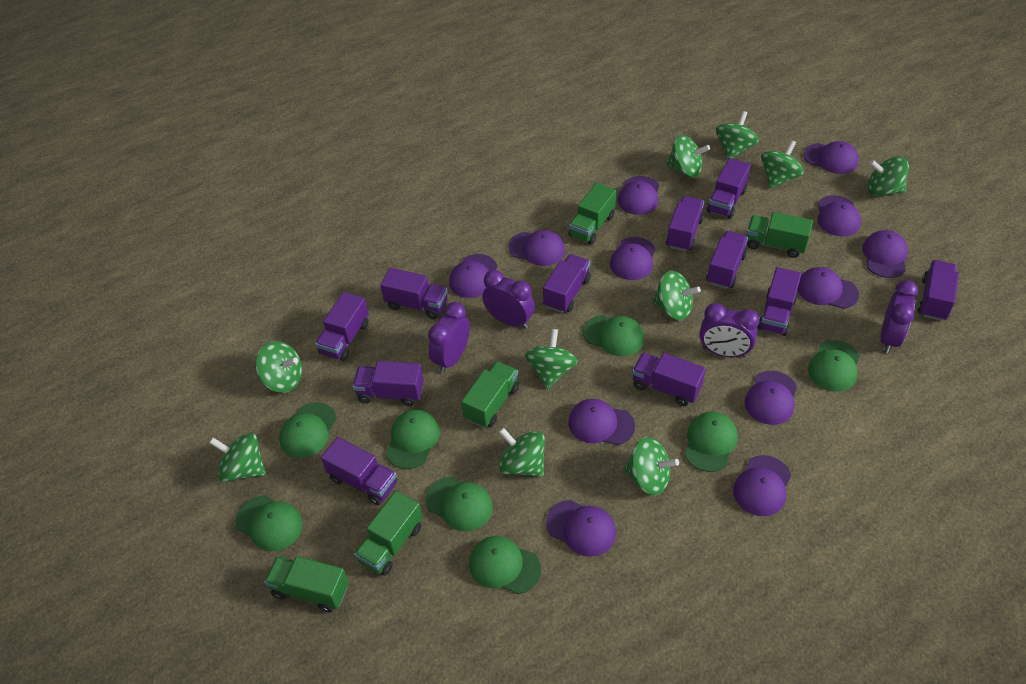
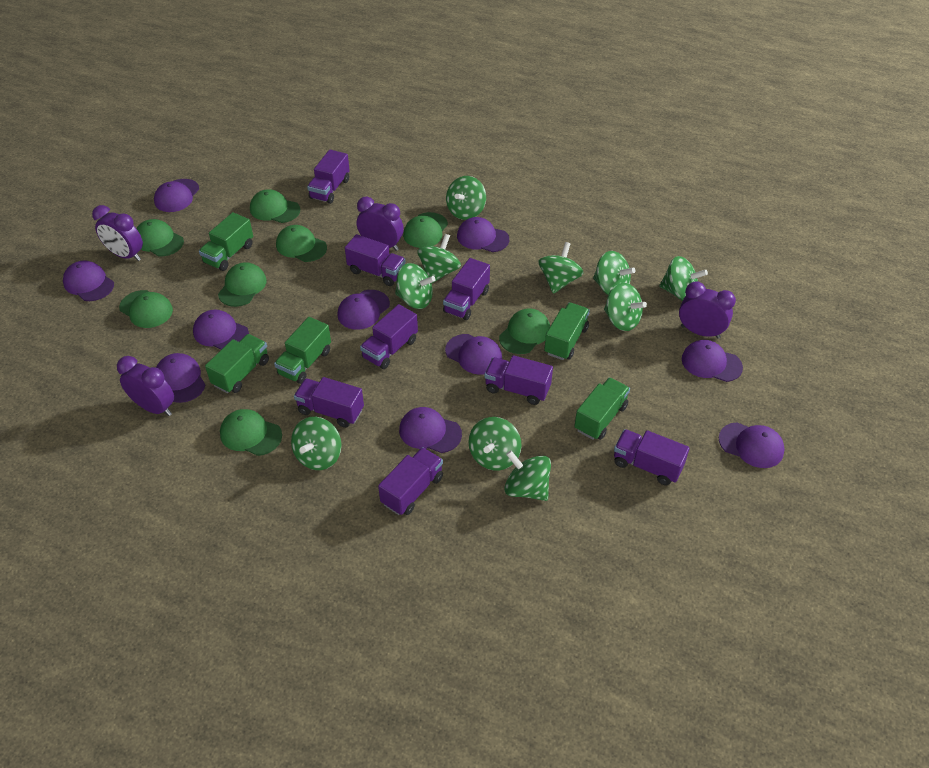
purple cap: [449,254,497,298] [508,230,565,266] [546,500,616,557] [568,399,635,445] [610,237,656,280] [618,176,659,215] [733,455,791,516] [745,371,797,425] [797,267,859,309] [804,141,859,174] [817,195,861,237] [862,230,908,278] = 12 -> [63,260,114,301] [154,179,199,212] [156,353,206,403] [193,310,249,350] [337,290,390,330] [399,407,462,453] [445,334,502,375] [457,217,509,252] [682,340,743,382] [719,422,785,468] = 10
purple truck: [315,292,369,361] [321,437,397,505] [352,361,424,406] [380,268,448,319] [543,254,591,313] [632,353,706,406] [666,196,704,251] [706,158,751,219] [706,231,748,289] [758,267,801,336] [917,260,959,321] = 11 -> [294,377,364,428] [307,150,350,204] [345,234,406,286] [360,304,418,369] [378,447,443,515] [443,258,490,320] [484,355,553,405] [614,429,690,485] = 8

